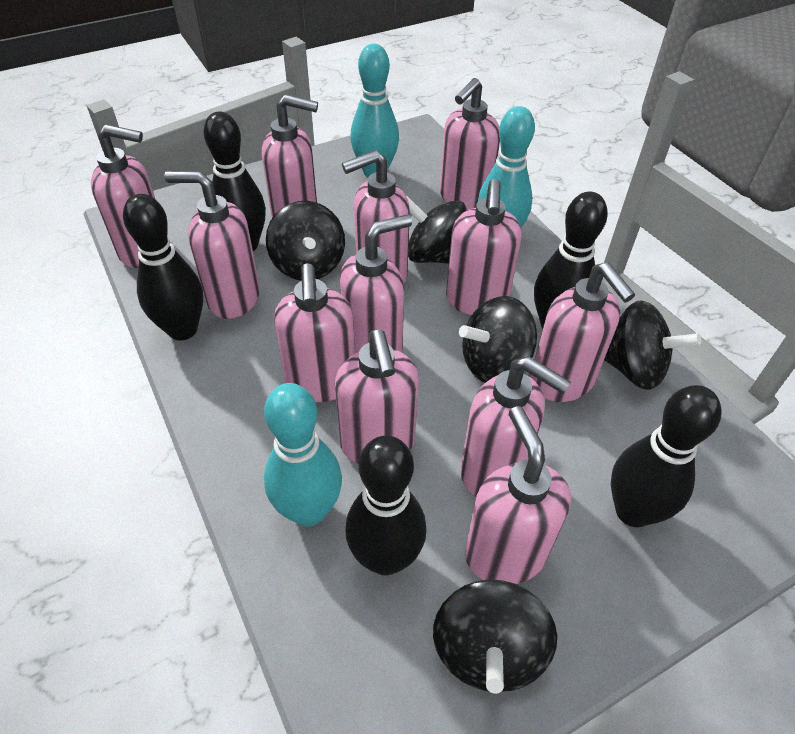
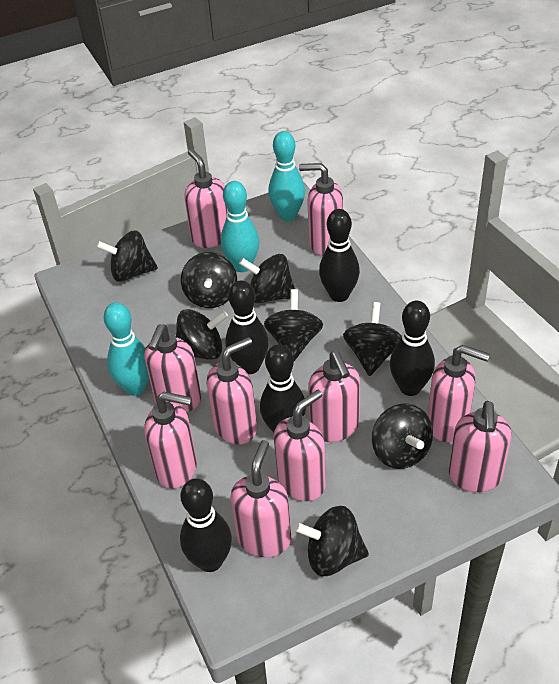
black spinning top: [266,201,345,281] [406,196,467,264] [433,579,557,694] [459,296,537,383] [604,300,701,390] = 5 -> [96,230,158,282] [176,309,228,360] [181,252,237,308] [239,254,295,303] [264,289,323,361] [294,506,369,576] [343,302,402,376] [372,403,433,469] = 8
pink soap dispenser: [91,124,156,268] [164,171,260,319] [262,94,318,218] [274,263,355,402] [335,329,419,464] [340,214,412,353] [342,150,410,283] [440,78,500,210] [446,179,522,315] [460,356,571,497] [465,406,571,584] [531,262,635,402] = 12 -> [144,324,201,412] [144,392,197,488] [184,149,227,248] [207,337,257,445] [230,440,291,557] [274,389,326,501] [299,163,343,256] [308,351,360,442] [428,345,490,442] [449,401,512,492] = 10

